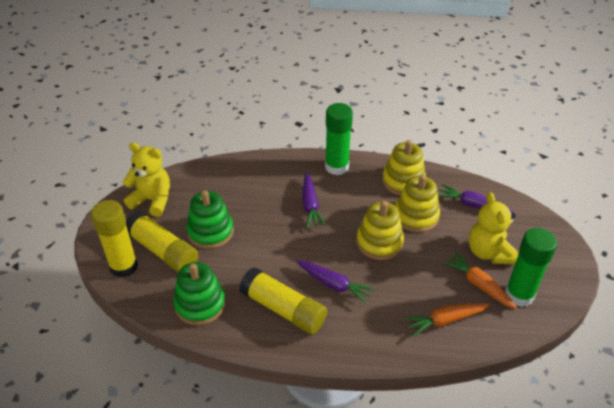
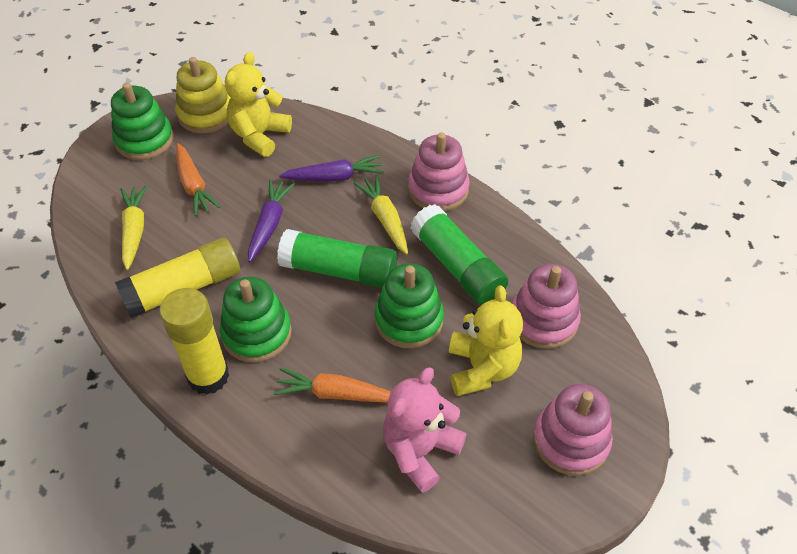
green stacking toy: [173,262,226,325] [186,190,234,249] = 2 -> [111,83,174,160] [220,277,292,362] [375,263,444,348] = 3
pink stacking toy: none = 0 -> [408,132,470,211] [512,264,581,349] [533,384,613,476] = 3
pink teddy bear: none = 0 -> [383,367,466,493] = 1
purple carrot: [296,261,375,304] [302,173,326,228] [438,184,515,214] = 3 -> [248,179,295,262] [279,155,384,182] = 2
yellow carrot: none = 0 -> [121,185,147,270] [353,175,408,254] = 2
yellow glue stick: [91,200,138,278] [126,211,199,272] [239,267,327,334] = 3 -> [115,238,240,318] [159,288,229,395] = 2
yellow stacking toy: [356,201,404,260] [382,140,426,195] [395,175,440,232] = 3 -> [176,57,231,133] = 1

